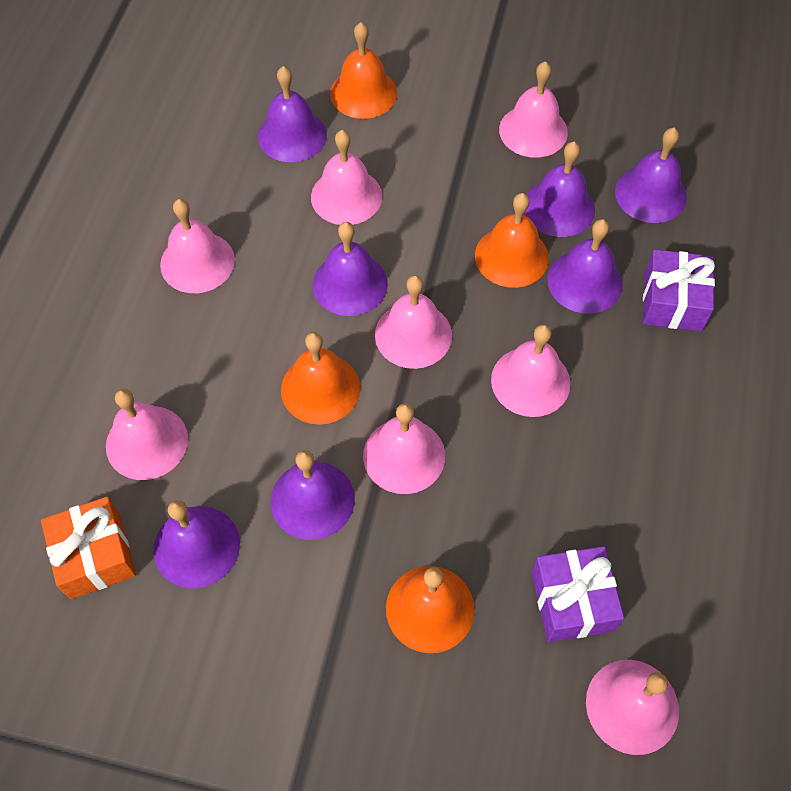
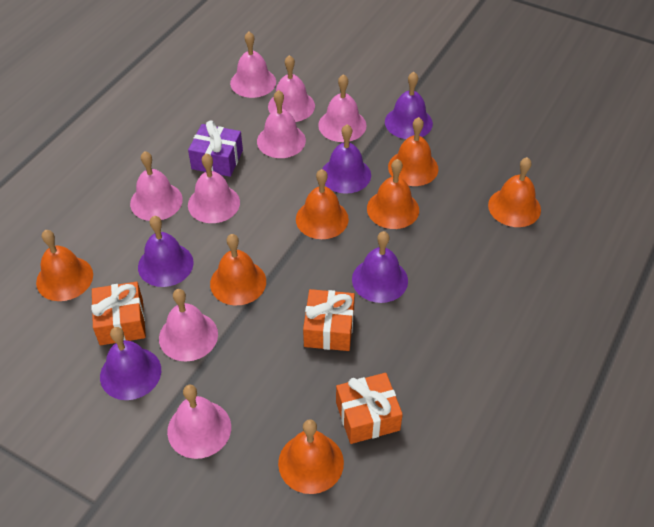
orange bell: [281,332,360,425] [330,22,397,119] [386,566,475,653] [475,193,549,288] = 4 -> [36,230,93,301] [210,234,266,305] [278,419,344,494] [296,169,349,239] [367,159,419,229] [388,117,438,186] [488,157,541,227] = 7
orange gift: [41,497,136,599] = 1 -> [91,282,146,345] [303,289,355,351] [336,373,403,444] = 3
purple bell: [154,500,240,589] [258,66,327,162] [271,450,355,540] [313,222,388,316] [524,142,595,237] [547,219,623,314] [615,128,687,223] = 7 -> [100,327,161,400] [138,216,194,287] [322,124,371,194] [352,231,408,303] [385,72,433,139] = 5
purple gift: [532,546,624,642] [643,249,715,331] = 2 -> [188,120,243,177] = 1

